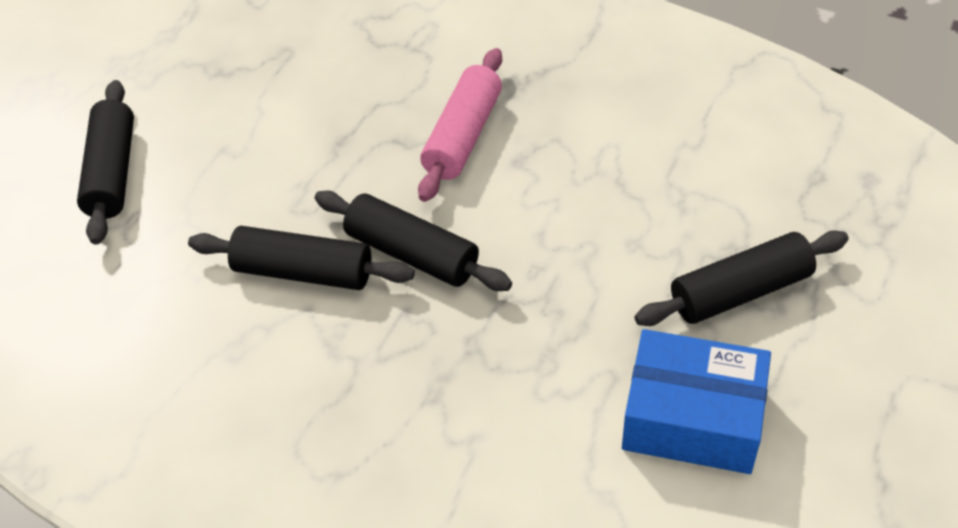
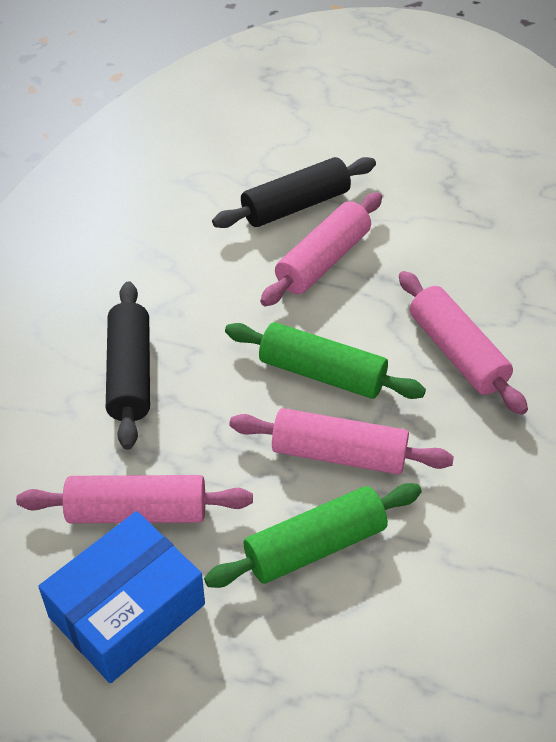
black rolling pin: [77,80,134,245] [188,226,415,290] [315,191,512,291] [634,230,849,326] = 4 -> [106,281,150,450] [212,157,376,228] = 2
green rolling pin: none = 0 -> [204,483,422,588] [225,322,426,399] = 2
pink rolling pin: [418,48,502,202] = 1 -> [16,475,253,523] [229,408,454,475] [260,192,382,306] [399,271,528,415] = 4

